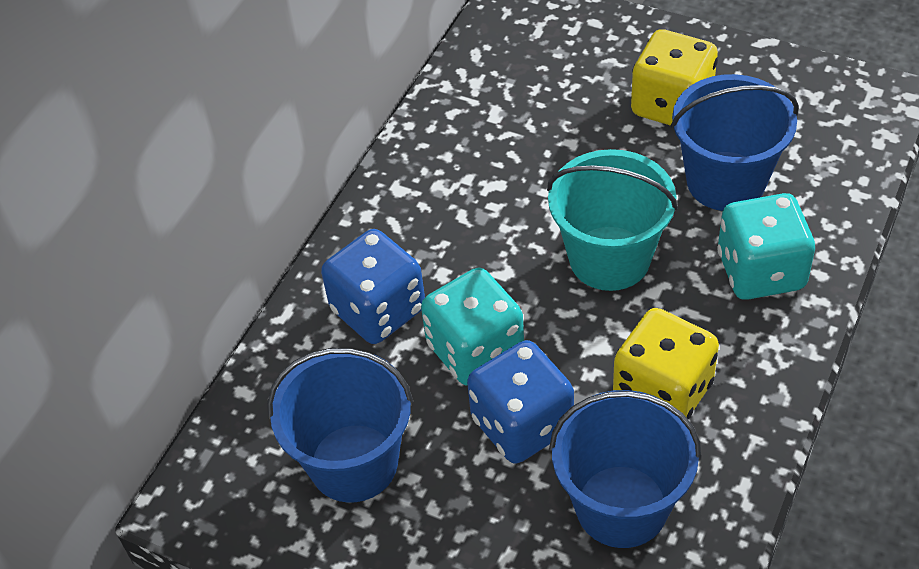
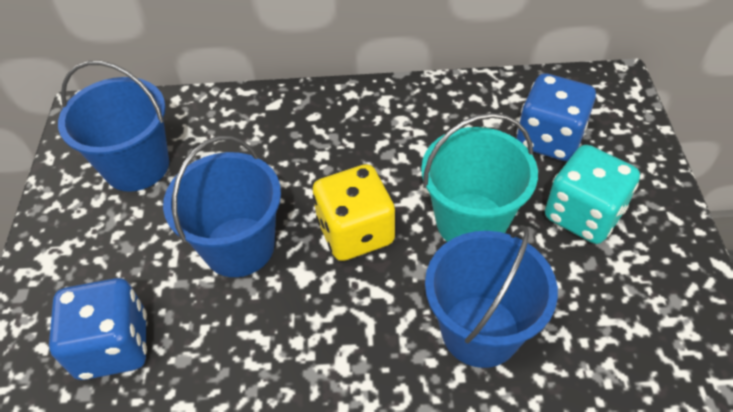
turquoise dice: [421,268,524,386] [717,193,815,300] = 2 -> [545,145,640,244] = 1
yellow dice: [613,308,719,419] [631,29,718,126] = 2 -> [313,164,395,261] = 1

